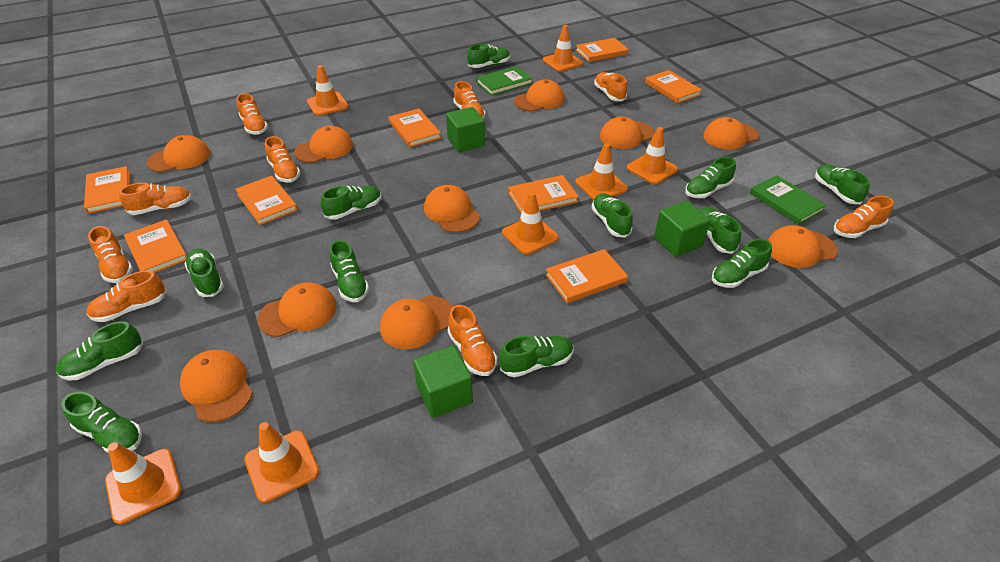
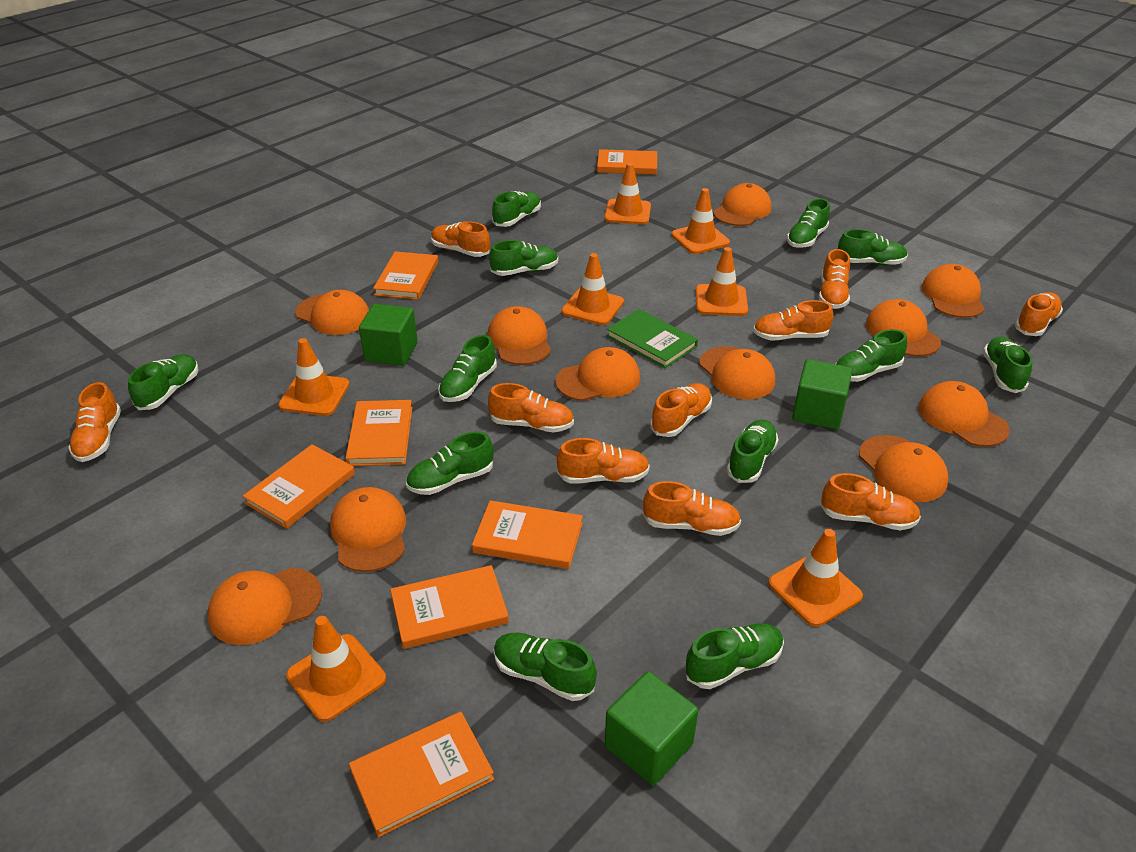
green book: [476,66,533,96] [750,175,827,225] = 2 -> [607,309,698,368] = 1
orange book: [84,166,130,214] [124,219,187,273] [235,176,298,225] [388,109,441,147] [508,175,579,213] [545,249,628,303] [576,38,629,62] [645,70,702,103] = 8 -> [243,444,355,529] [345,400,412,466] [349,712,494,837] [373,251,438,300] [390,565,509,649] [472,500,583,569] [597,149,657,175] = 7
orange cap: [147,135,210,172] [180,350,253,422] [257,282,337,337] [294,126,353,163] [380,296,453,349] [424,185,480,233] [514,79,564,112] [600,117,654,149] [703,117,759,150] [768,225,838,268] = 10 -> [207,567,322,645] [295,290,369,335] [330,487,406,572] [488,306,551,365] [555,347,640,401] [699,346,775,400] [713,183,772,226] [859,435,948,502] [866,299,941,356] [919,381,1010,447] [921,264,985,318] = 11
orange shoe: [87,270,166,322] [88,226,133,283] [119,183,192,215] [236,93,268,135] [265,136,300,183] [448,305,497,376] [453,81,486,119] [594,72,627,101] [834,196,894,238] = 9 -> [68,382,121,462] [431,221,490,257] [488,383,574,433] [557,438,650,484] [643,481,741,536] [650,383,712,437] [753,300,833,340] [819,249,850,309] [820,473,921,530] [1015,292,1063,336] = 10

